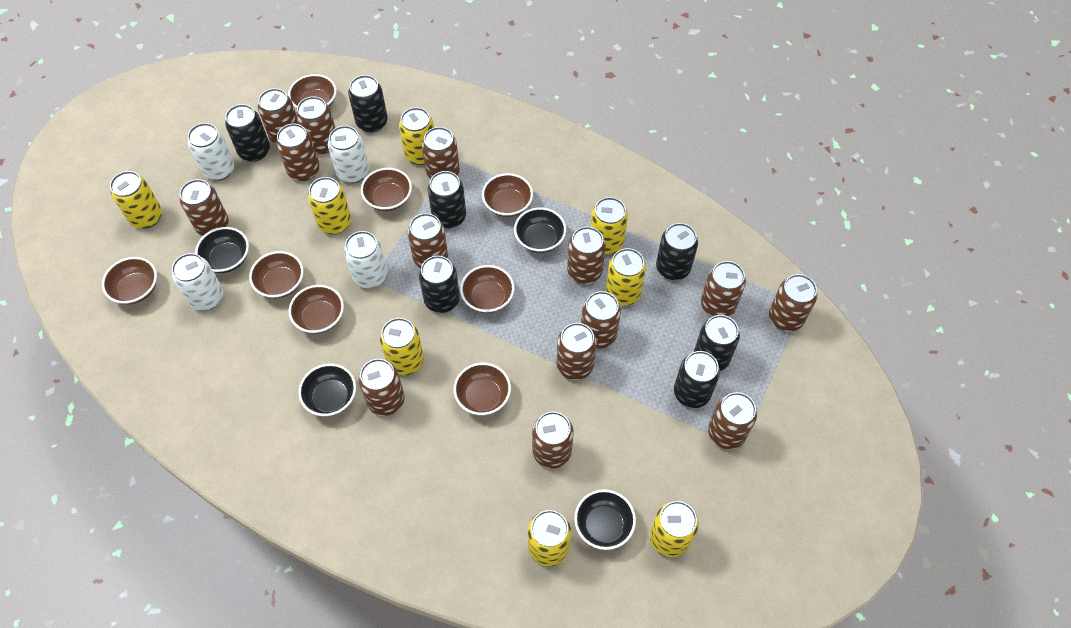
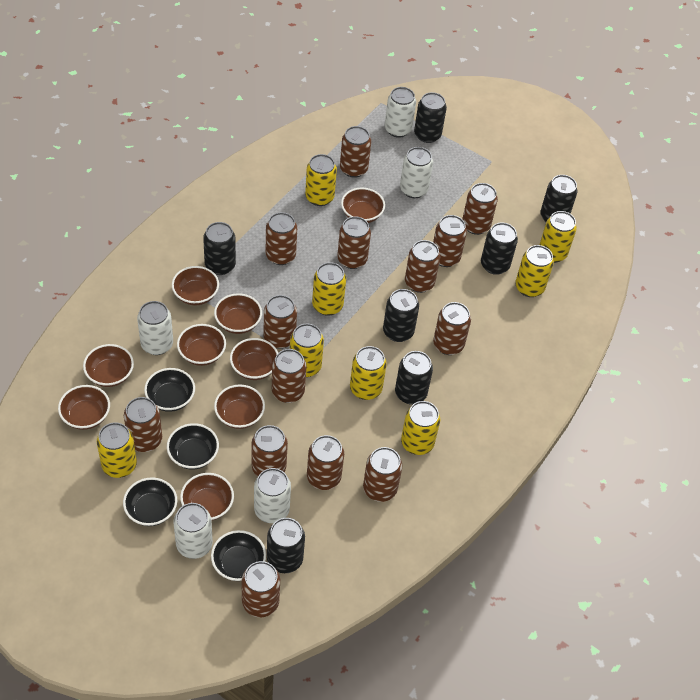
brown bowl: [102,257,157,305] [249,251,303,299] [288,74,336,108] [289,285,344,334] [361,168,412,211] [453,363,511,415] [460,265,515,313] [482,173,533,217] = 8 -> [58,385,110,430] [83,344,134,387] [172,266,219,305] [177,324,226,366] [180,473,234,521] [214,293,262,334] [214,385,265,429] [230,338,278,380] [341,188,385,223] = 9
white can: [172,253,223,310] [188,123,235,181] [328,126,369,183] [344,231,387,288] = 4 -> [137,301,173,355] [173,503,213,559] [254,468,291,523] [385,87,416,138] [400,147,433,198] = 5

